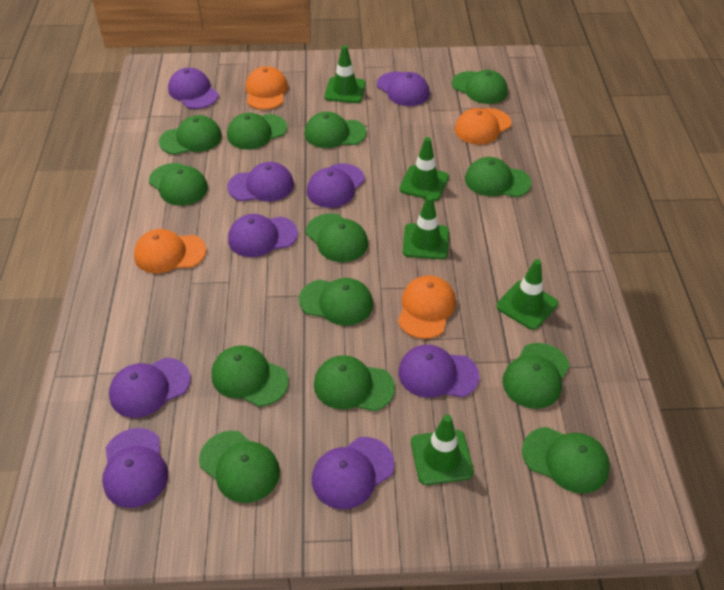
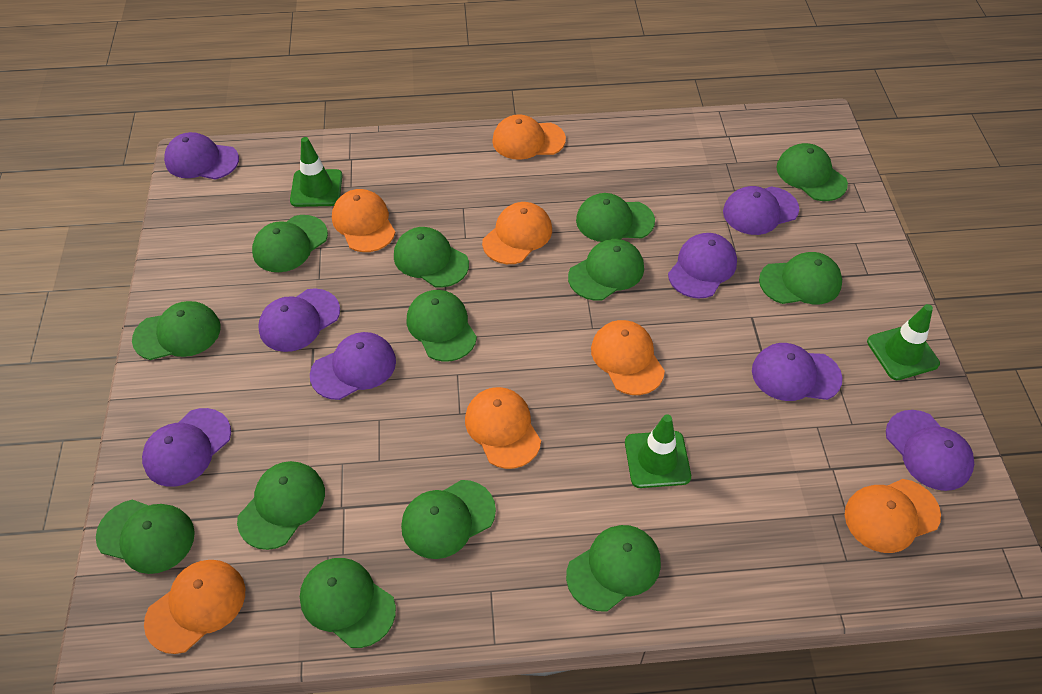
green traffic cone: [324,45,366,103] [399,137,449,201] [403,195,449,259] [411,414,474,485] [496,259,558,330] = 5 -> [290,137,342,207] [625,414,691,488] [867,304,940,380] = 3
orange cap: [134,229,206,273] [246,66,288,110] [398,275,456,339] [455,108,511,145] = 4 -> [144,560,245,654] [332,189,395,252] [465,387,541,469] [482,202,552,264] [492,114,566,160] [591,320,665,395] [845,479,941,553] = 7
purple cap: [102,428,168,508] [109,358,191,418] [168,68,219,109] [227,162,294,202] [228,214,298,257] [307,163,365,208] [312,437,394,509] [377,72,430,106] [398,345,480,398] = 9 -> [142,408,231,487] [164,132,239,180] [258,289,340,352] [310,332,396,400] [668,233,737,299] [723,186,799,235] [752,343,843,401] [886,410,974,491] = 8

